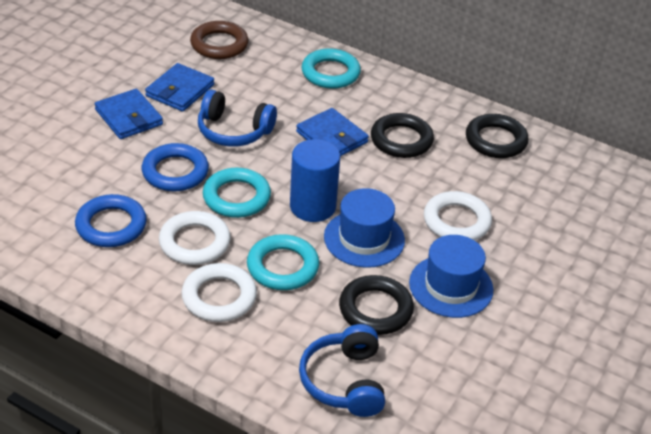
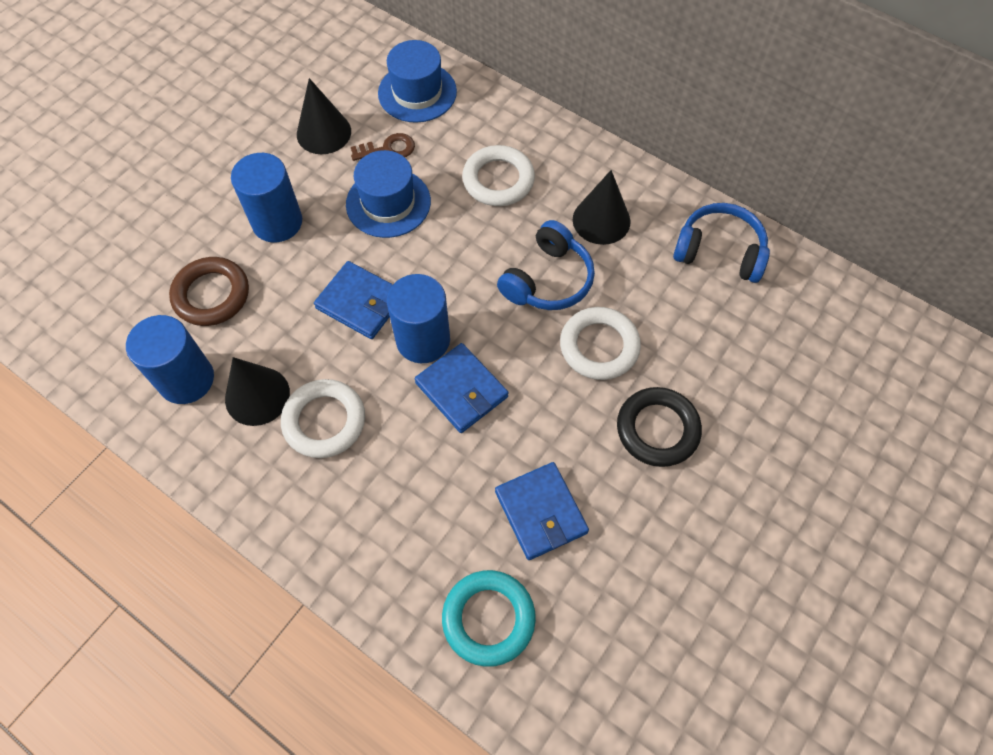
black cone: none = 0 -> [225,357,290,426] [297,78,351,154] [573,170,630,245] = 3
black ring: [339,275,414,335] [371,113,434,158] [466,114,529,158] = 3 -> [617,387,702,467] = 1
blue cylinder: [290,139,340,222] = 1 -> [126,315,214,404] [231,153,302,243] [387,274,450,363] = 3
blue ring: [75,194,147,247] [142,143,209,191] = 2 -> none = 0
brown key: none = 0 -> [351,133,415,161] = 1
turquoise ring: [203,168,271,218] [247,234,319,290] [302,48,361,89] = 3 -> [442,570,536,667] = 1

